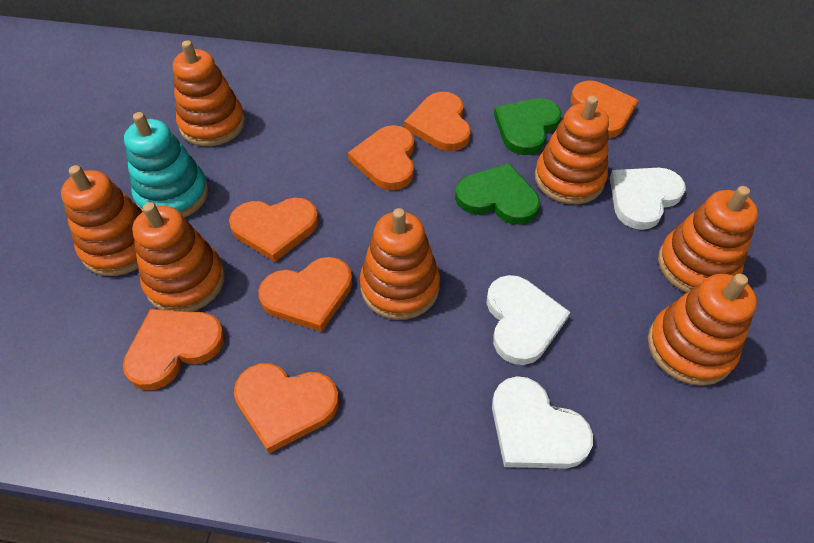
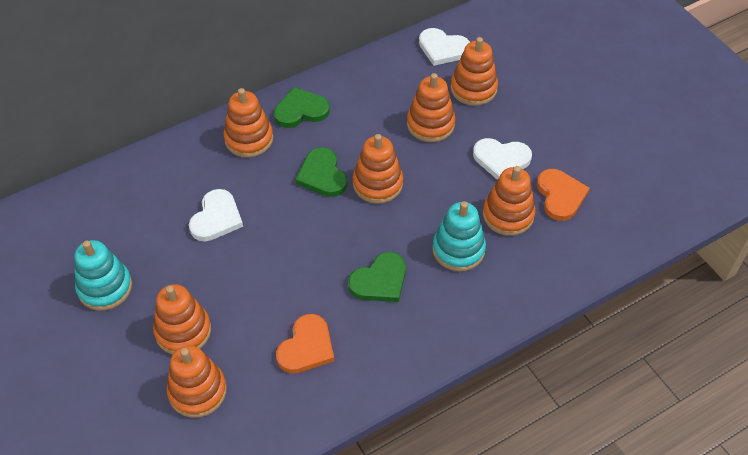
green heart: [455,163,540,225] [494,98,562,155] = 2 -> [274,87,330,128] [295,147,347,197] [348,252,406,302] = 3
orange heart: [123,309,225,390] [229,198,319,262] [234,363,339,453] [258,257,352,332] [348,125,414,190] [404,92,471,151] [571,81,638,138] = 7 -> [276,314,334,373] [537,169,589,221] = 2
turquoise stacking toy: [124,112,209,218] = 1 -> [75,240,132,311] [432,201,486,271] = 2

